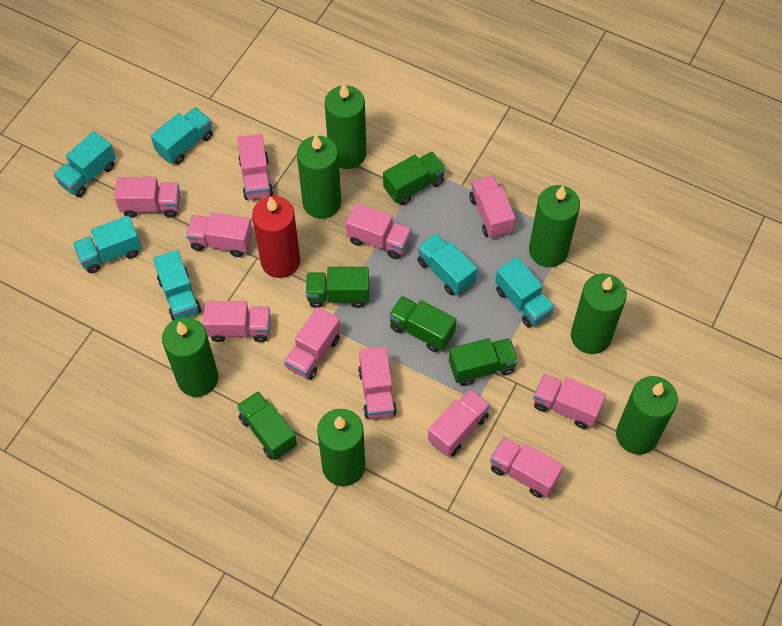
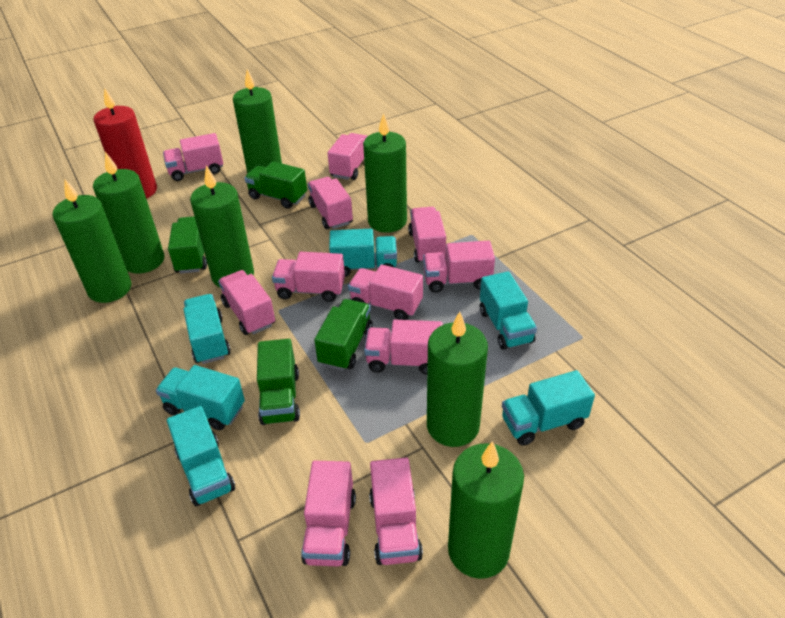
green truck: [237,391,297,460] [306,267,369,308] [383,152,446,205] [389,296,457,352] [449,338,518,386] = 5 -> [168,216,207,274] [245,161,307,209] [257,339,300,425] [314,299,373,371] = 4

